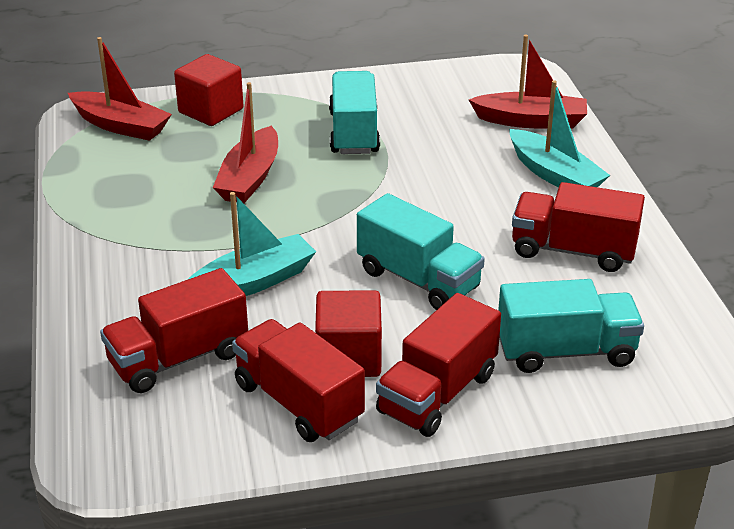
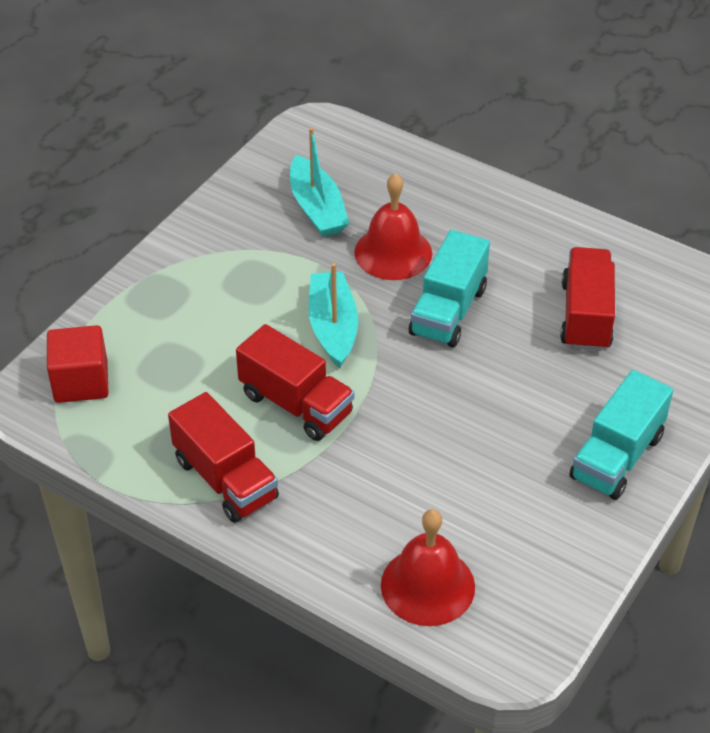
red bell: none = 0 -> [354,173,432,280] [381,509,475,626] = 2
red boat: [68,37,172,141] [213,82,278,203] [469,35,587,129] = 3 -> none = 0
red cube: [174,54,244,126] [315,290,382,377] = 2 -> [47,325,109,403] = 1
red truck: [100,268,248,393] [232,319,365,442] [376,293,501,437] [512,182,645,272] = 4 -> [168,392,279,523] [236,324,354,441] [560,247,615,351] = 3
turquoise truck: [329,71,380,154] [357,193,485,310] [498,279,644,373] = 3 -> [409,230,490,347] [569,370,673,500] = 2

